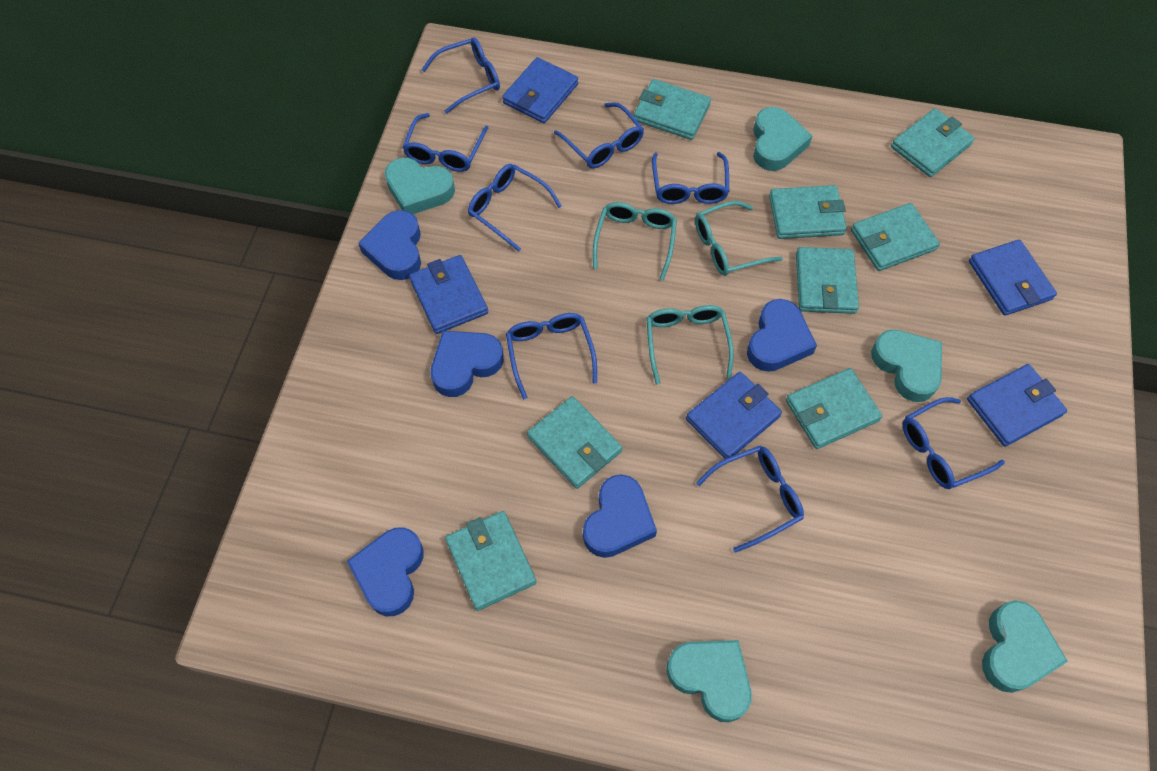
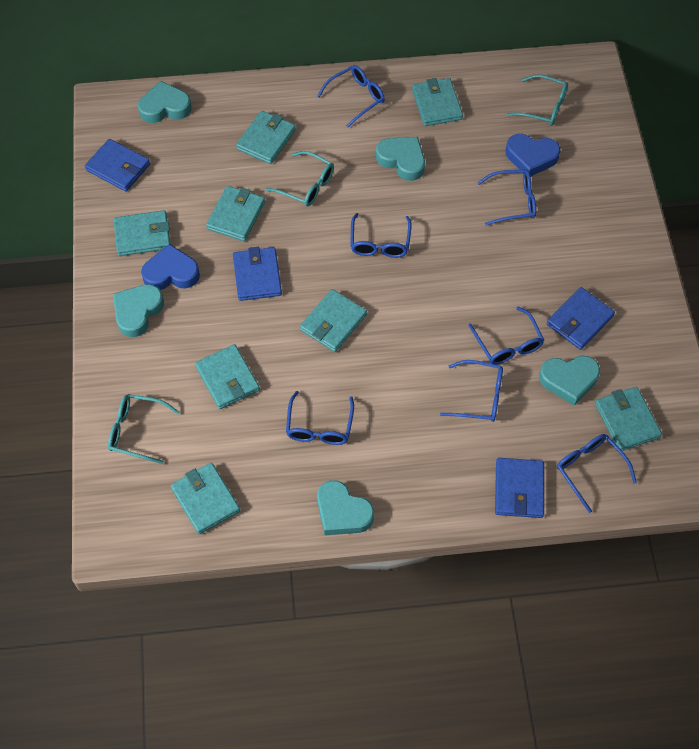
blue glasses: [402,113,489,172] [421,38,500,114] [468,164,562,252] [506,313,597,399] [554,102,644,168] [652,152,729,204] [696,446,804,553] [903,397,1005,489] = 8 -> [286,391,354,445] [317,65,385,127] [351,213,412,258] [440,360,503,422] [468,307,544,365] [477,169,536,226] [557,434,637,513] = 7
blue heart: [347,527,424,616] [358,210,421,280] [431,331,504,397] [583,474,657,558] [747,299,817,372] = 5 -> [141,244,200,290] [506,134,560,177] = 2
blue wallet: [409,255,488,334] [502,57,578,123] [686,372,782,459] [967,364,1067,447] [969,240,1057,316] = 5 -> [85,139,150,191] [233,247,282,301] [495,458,544,518] [547,287,615,350] = 4

